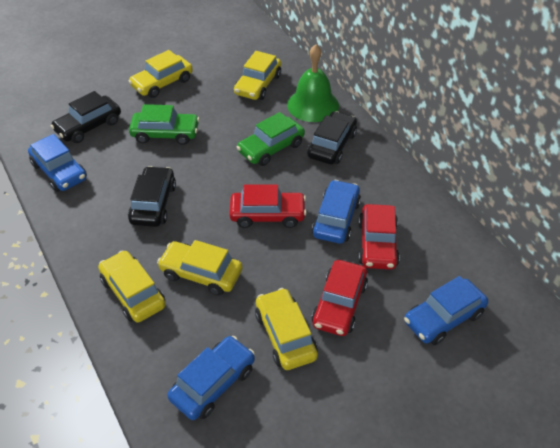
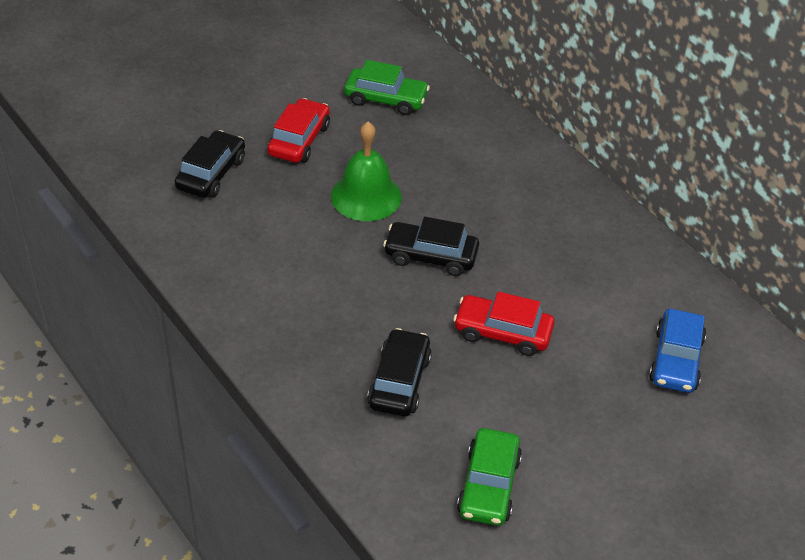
blue car: [28,134,87,192] [167,336,255,420] [312,180,361,244] [404,276,488,345] = 4 -> [649,309,706,393] = 1
red car: [229,184,307,228] [312,260,368,336] [358,204,400,270] = 3 -> [267,98,330,163] [453,292,555,356] = 2
yellow car: [98,250,166,323] [128,50,193,98] [157,240,243,296] [234,51,281,100] [255,288,318,370] = 5 -> none = 0

